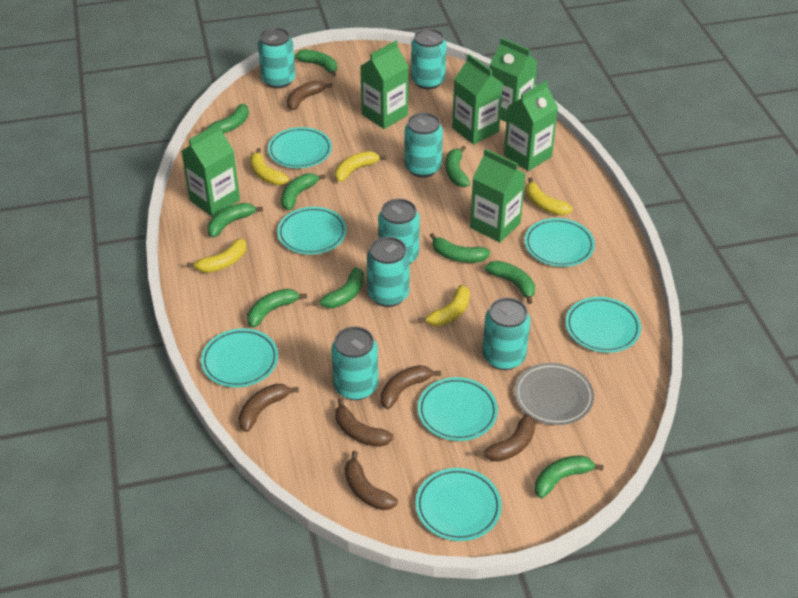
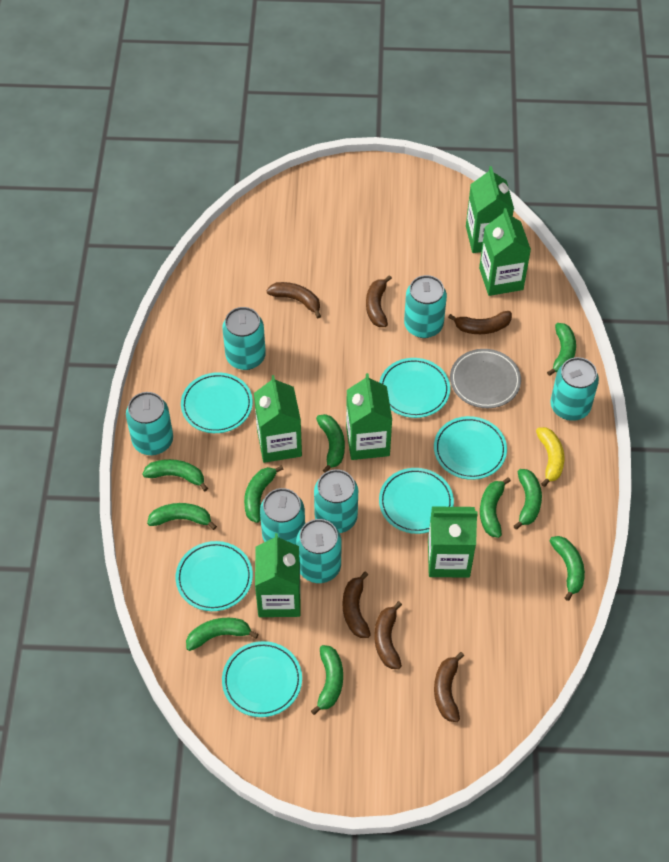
turquoise plate: [201,328,278,387] [268,127,332,168] [277,207,347,255] [415,468,502,541] [418,377,498,441] [525,218,595,267] [565,297,641,353] = 7 -> [176,541,253,611] [181,372,253,433] [222,641,302,717] [379,358,450,418] [379,468,454,534] [434,416,507,480] = 6
yellow banana: [187,238,246,273] [250,148,289,185] [335,151,386,182] [418,285,470,326] [526,177,573,215] = 5 -> [536,427,565,487] = 1

